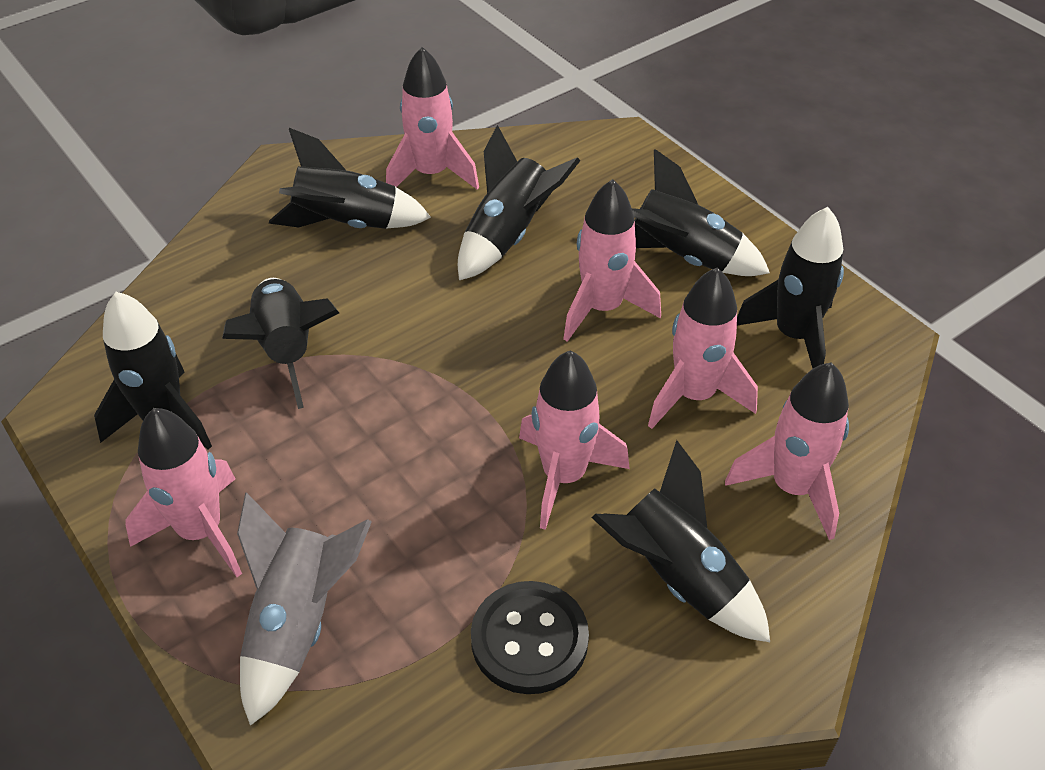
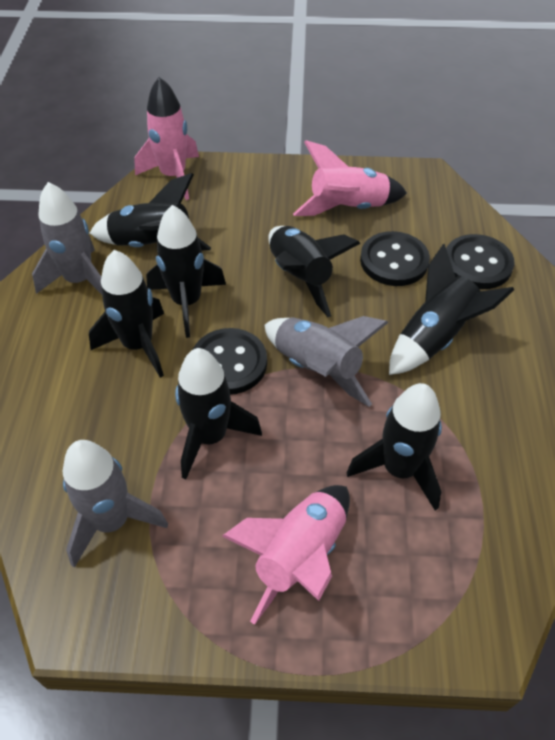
black button: [471,581,589,694] = 1 -> [193,328,267,395] [360,231,430,286] [446,234,515,289] = 3
grey rocket: [237,492,372,726] = 1 -> [32,182,102,295] [63,440,168,568] [265,316,388,407] = 3
pink rocket: [125,408,242,577] [386,47,479,190] [519,350,630,530] [563,179,661,342] [648,267,758,429] [725,362,849,540] = 6 -> [134,77,199,200] [222,485,350,625] [293,140,407,216] = 3

